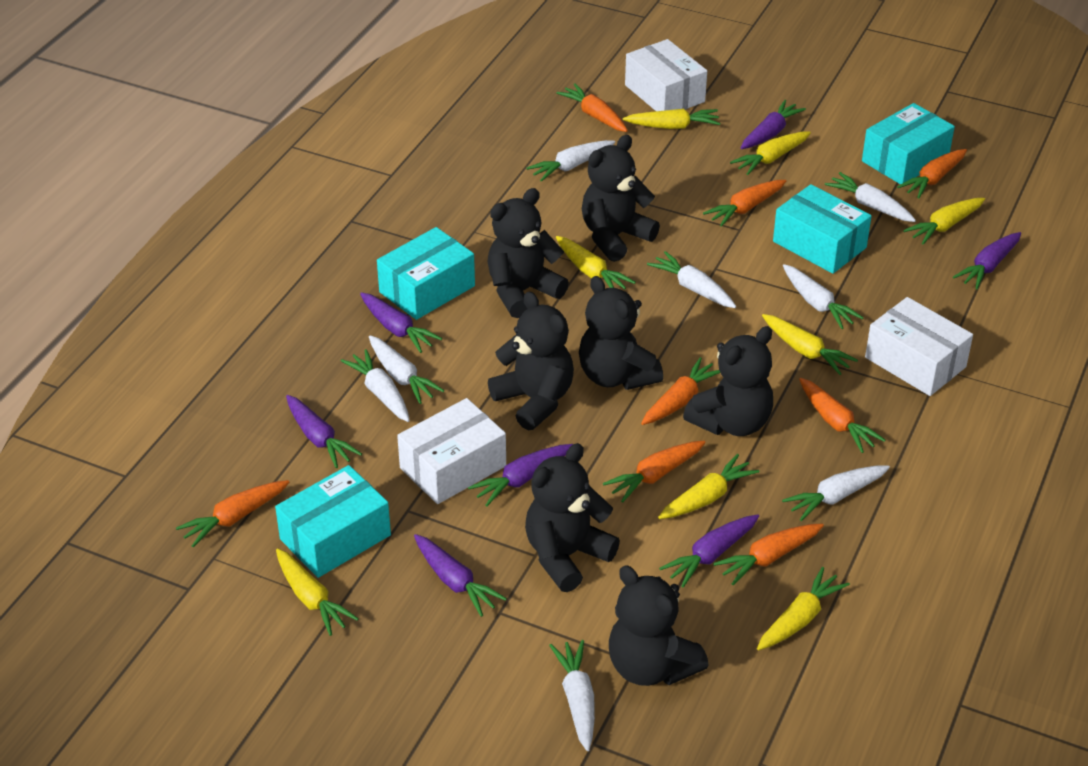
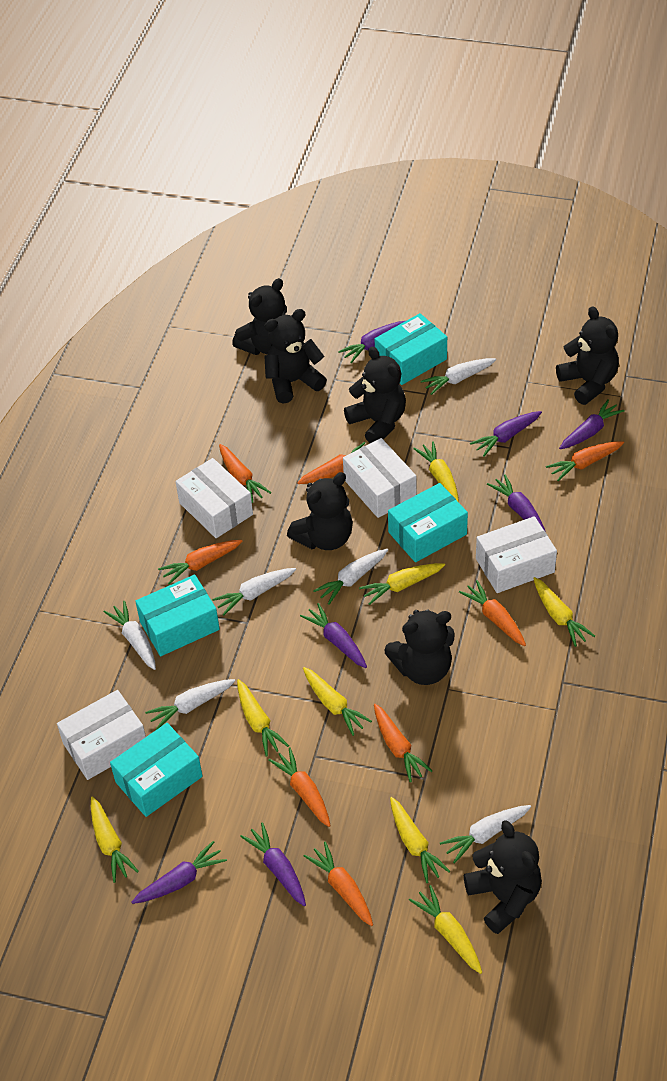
white box: [397,398,506,504] [625,39,707,111] [865,297,973,396] = 3 -> [57,690,146,780] [175,458,253,538] [343,438,416,518] [476,516,557,593] = 4
white carrot: [341,349,410,422] [369,335,445,404] [526,140,615,182] [549,640,595,751] [647,251,736,308] [782,465,890,521] [783,264,864,329] [825,172,916,222] = 8 -> [104,601,156,670] [145,679,235,730] [212,568,296,615] [313,549,388,605] [421,358,496,395] [440,805,531,863] = 6

